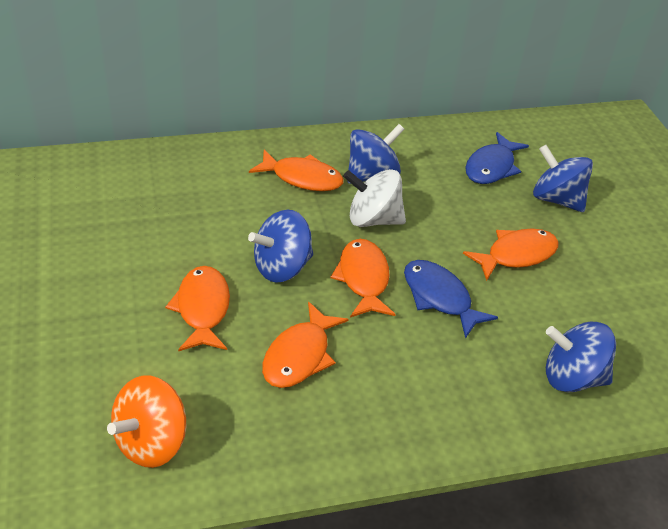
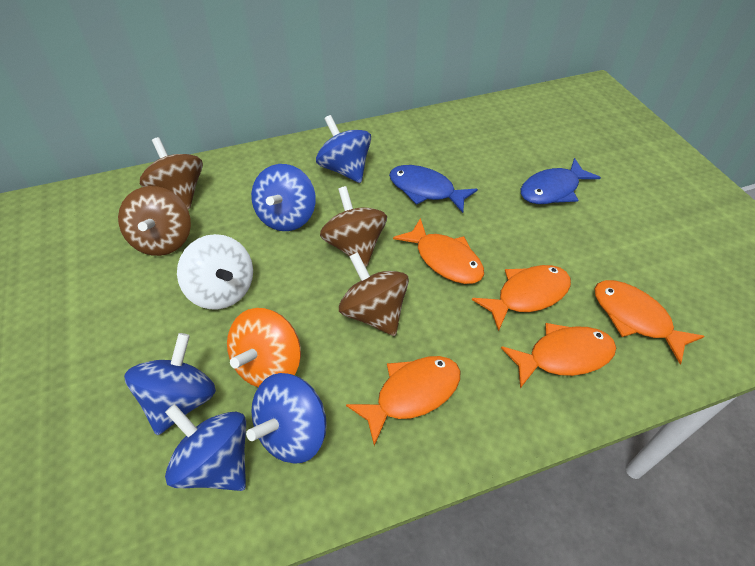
blue spinning top: [248,209,313,283] [347,124,404,184] [533,145,593,212] [546,321,616,393] = 4 -> [124,333,216,435] [165,404,246,491] [246,373,327,464] [251,164,316,231] [316,115,371,183] = 5
brown spinning top: none = 0 -> [118,186,191,256] [140,137,203,209] [320,186,387,267] [339,252,409,336] = 4

